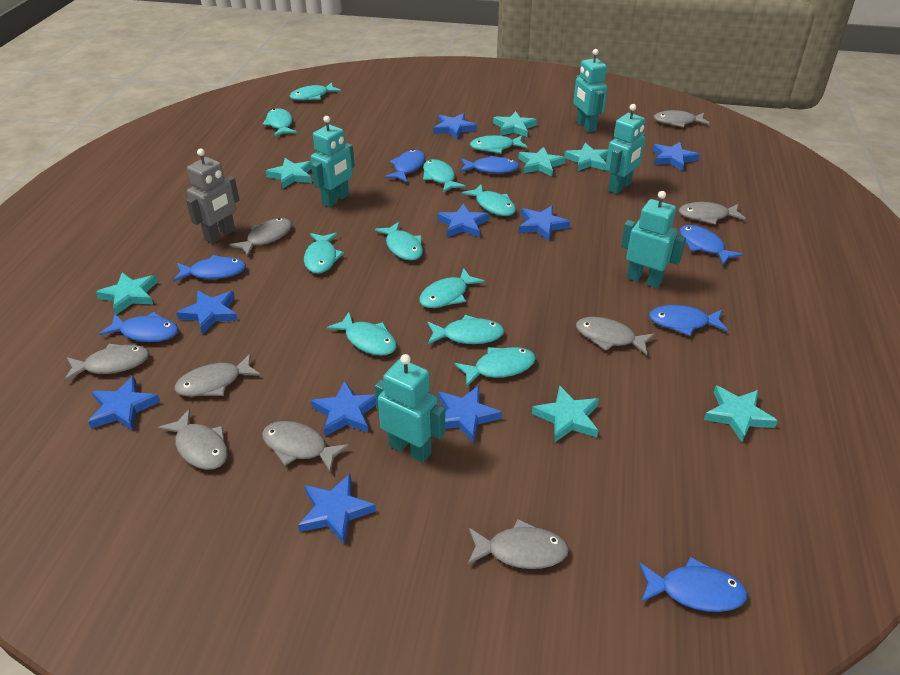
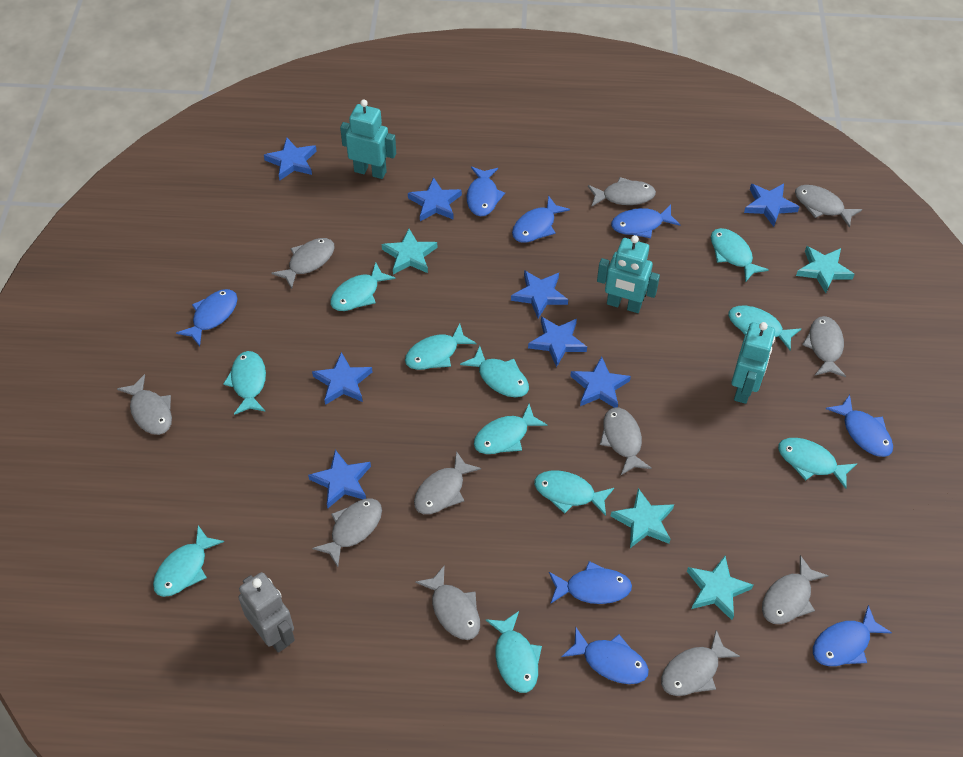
blue fish: [99,312,178,342] [173,255,246,282] [385,149,425,182] [460,155,519,174] [639,557,748,612] [649,305,728,336] [680,225,743,265] = 7 -> [176,289,237,346] [467,167,505,216] [512,195,570,243] [549,561,632,604] [562,627,649,684] [611,205,680,238] [813,605,892,666] [826,395,893,457] = 8
blue star: [88,376,160,431] [176,290,238,334] [298,474,376,545] [311,381,376,436] [433,113,477,140] [437,204,489,238] [438,386,502,443] [519,206,570,241] [653,142,699,171] = 9 -> [264,138,317,180] [308,450,371,508] [312,352,373,405] [408,177,462,221] [511,270,568,319] [528,317,587,367] [570,357,631,408] [744,183,799,227] = 8
grey fish: [64,344,149,381] [157,409,228,470] [175,354,261,397] [229,218,292,256] [262,421,350,472] [467,519,569,569] [576,317,655,355] [654,110,710,127] [679,202,746,225] = 9 -> [117,374,172,435] [271,238,335,289] [312,498,382,567] [414,451,481,514] [415,566,480,640] [588,177,656,207] [600,407,652,475] [661,630,740,696] [762,555,829,624] [795,185,862,228] [802,316,846,377] = 11
turquoise robot: [311,116,355,207] [375,354,445,463] [573,49,608,132] [606,104,645,194] [621,191,686,288] = 5 -> [340,100,396,179] [597,235,660,313] [731,322,775,404] = 3
turquoise star: [96,273,157,315] [266,158,312,189] [493,111,537,137] [518,147,565,176] [532,385,599,442] [564,143,608,171] [704,386,778,442] = 7 -> [382,229,437,274] [611,488,674,548] [687,556,753,620] [796,246,855,293] = 4

